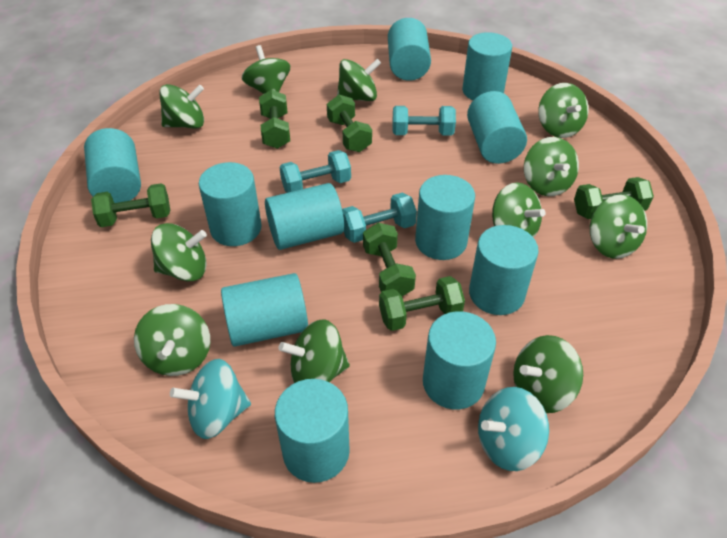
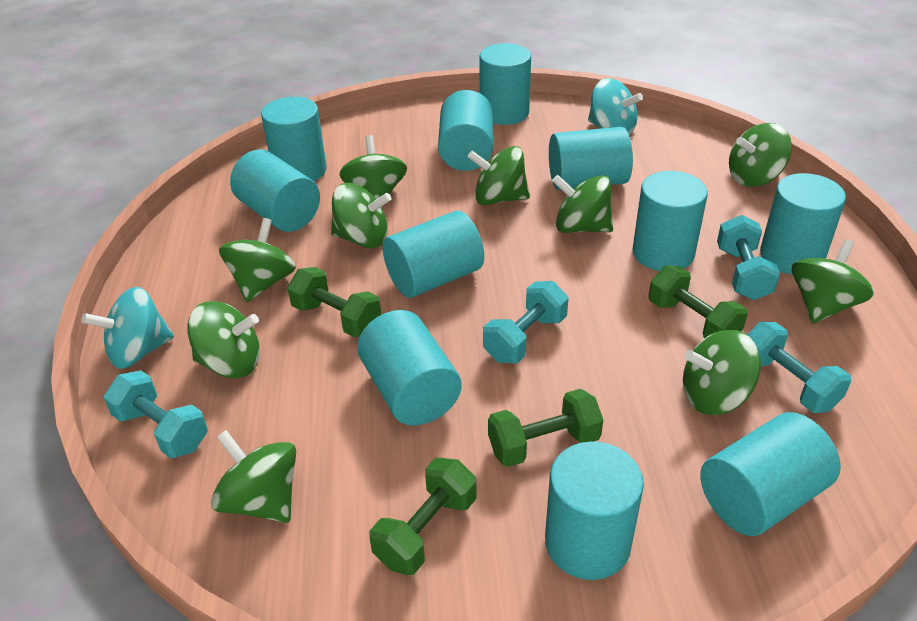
green dumbbell: [91,183,170,227] [259,89,290,149] [327,95,372,152] [363,223,416,296] [379,276,465,331] [574,177,654,219] = 6 -> [287,267,381,337] [369,458,477,575] [488,389,603,467] [649,265,748,338] = 4
green spinning top: [134,304,210,376] [151,223,207,281] [159,84,204,129] [242,45,290,94] [279,319,350,383] [337,59,381,101] [492,182,546,238] [513,335,583,413] [524,137,579,196] [538,83,589,138] [590,195,647,259] = 11 -> [188,301,260,378] [211,430,296,523] [219,218,296,302] [331,183,392,248] [339,135,407,199] [468,146,530,205] [552,175,613,233] [683,330,761,415] [729,123,792,187] [792,239,874,323] = 10
turquoise dumbbell: [279,150,351,193] [342,193,417,243] [393,106,456,135] = 3 -> [103,370,208,459] [483,281,569,363] [717,215,780,300] [747,322,851,413] = 4

